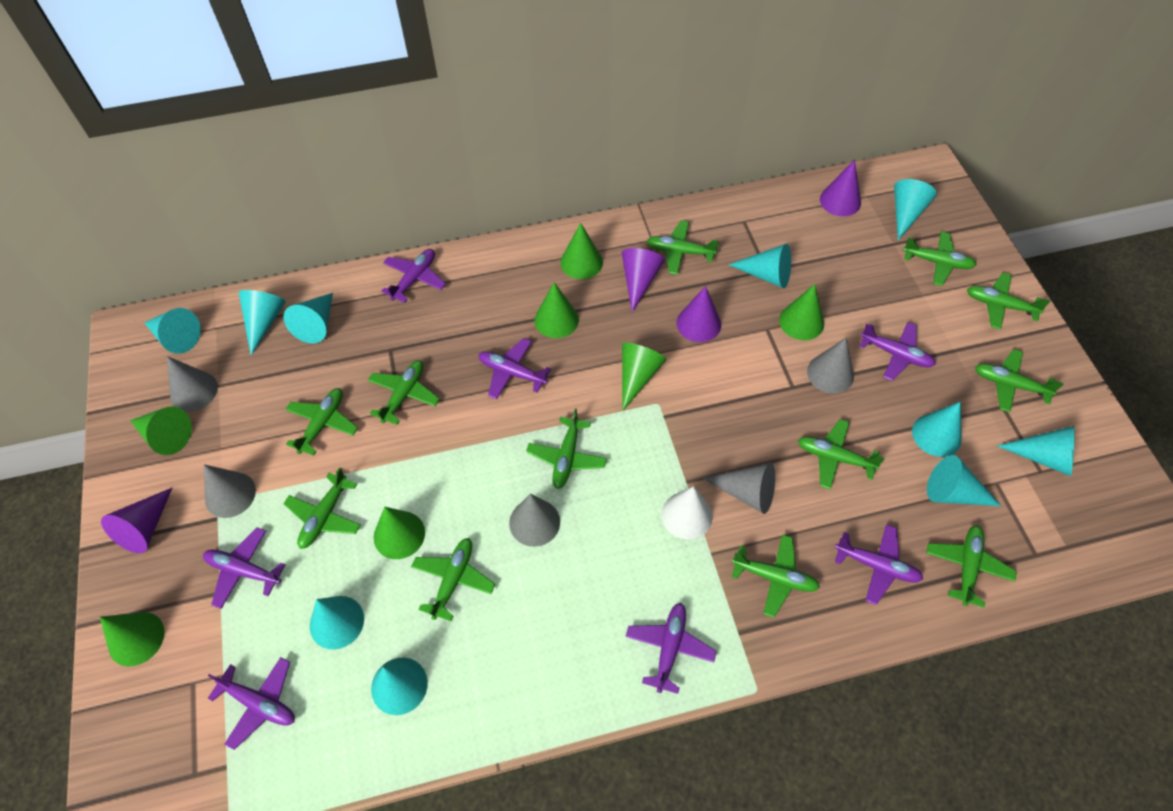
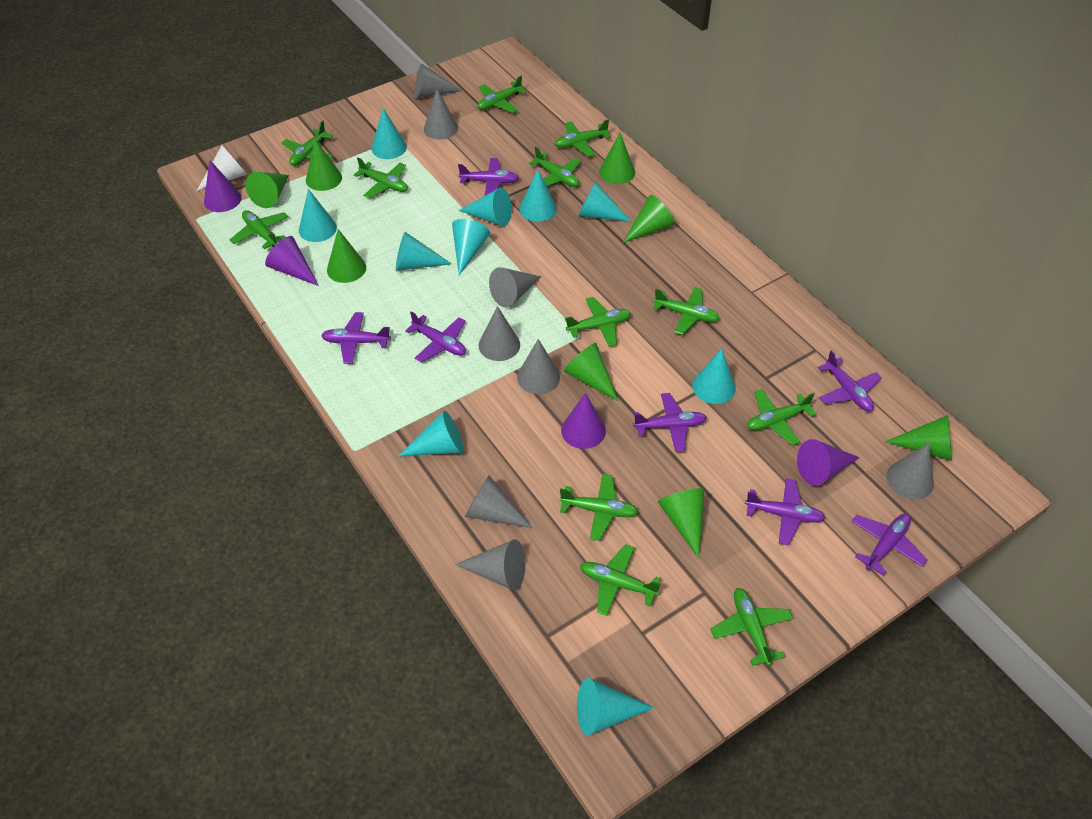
green cone: [100,612,165,667] [130,407,192,455] [374,507,425,559] [534,282,579,338] [560,223,603,279] [622,343,666,411] [779,284,824,340] = 7 -> [246,172,289,208] [306,139,342,191] [327,229,366,283] [564,343,618,401] [599,133,635,184] [623,195,675,243] [658,488,704,559] [885,415,952,461] = 8
grey cone: [167,356,218,411] [204,464,256,518] [509,494,560,547] [702,463,775,514] [807,338,854,394] = 5 -> [415,64,462,98] [424,89,458,140] [455,539,525,590] [465,475,533,528] [479,306,520,361] [489,267,542,308] [517,339,560,394] [886,443,934,499] = 8

